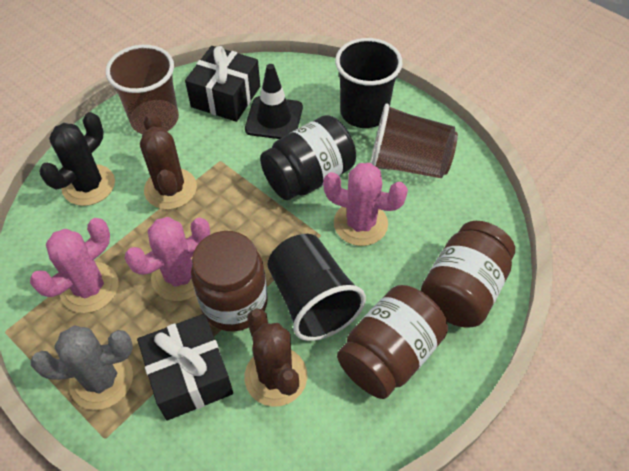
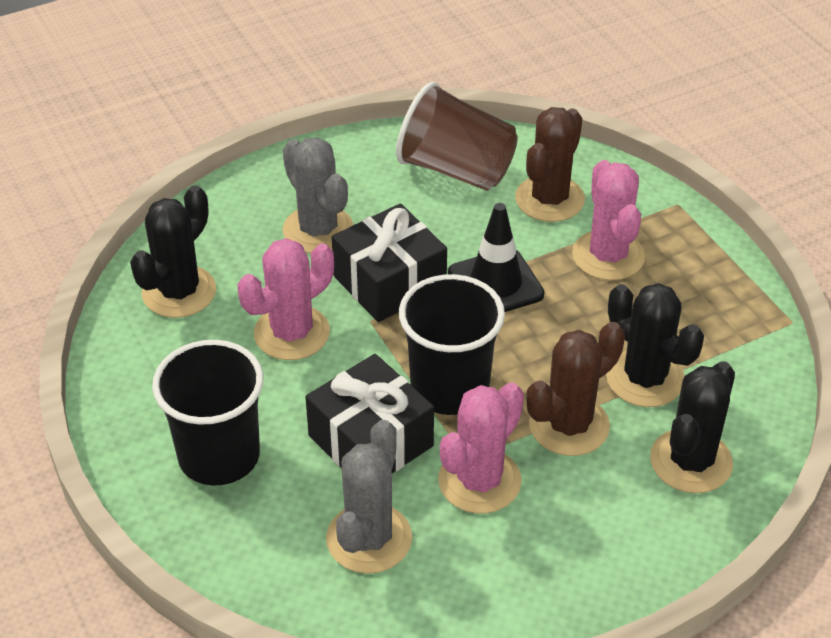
black cactus: [39,112,115,206] = 1 -> [130,186,216,318] [606,283,704,407] [650,361,735,493] = 3
black jar: [260,115,356,200] = 1 -> none = 0
brown cup: [106,45,179,134] [370,103,458,178] = 2 -> [396,82,518,190] = 1
brown jar: [191,231,268,331] [337,285,448,399] [421,221,515,328] = 3 -> none = 0
grey cactus: [31,325,133,410] = 1 -> [282,137,353,253] [326,420,412,574] = 2

